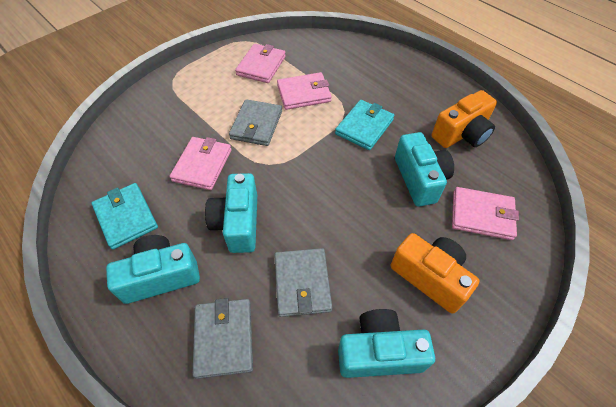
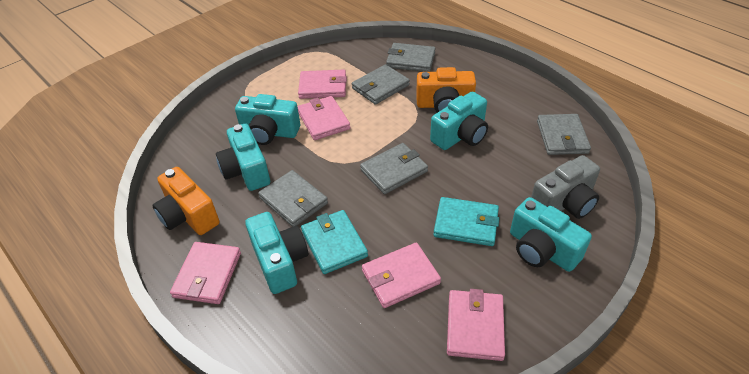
grey camera: none = 0 -> [531,155,600,219] = 1
grey wallet: [192,298,253,379] [229,99,282,146] [274,248,332,317] = 3 -> [258,170,328,227] [352,64,410,105] [360,143,428,194] [386,43,436,72] [537,114,591,155] = 5
pink wallet: [170,137,232,190] [235,44,286,83] [277,72,332,110] [452,187,519,240] = 4 -> [170,242,241,304] [297,96,350,140] [298,70,347,99] [362,242,441,308] [447,289,505,361] = 5
turquoise camera: [106,235,200,304] [205,173,257,253] [338,309,435,378] [395,132,454,207] = 4 -> [216,124,270,191] [235,94,300,145] [245,212,308,294] [430,92,488,150] [510,197,592,272] = 5

